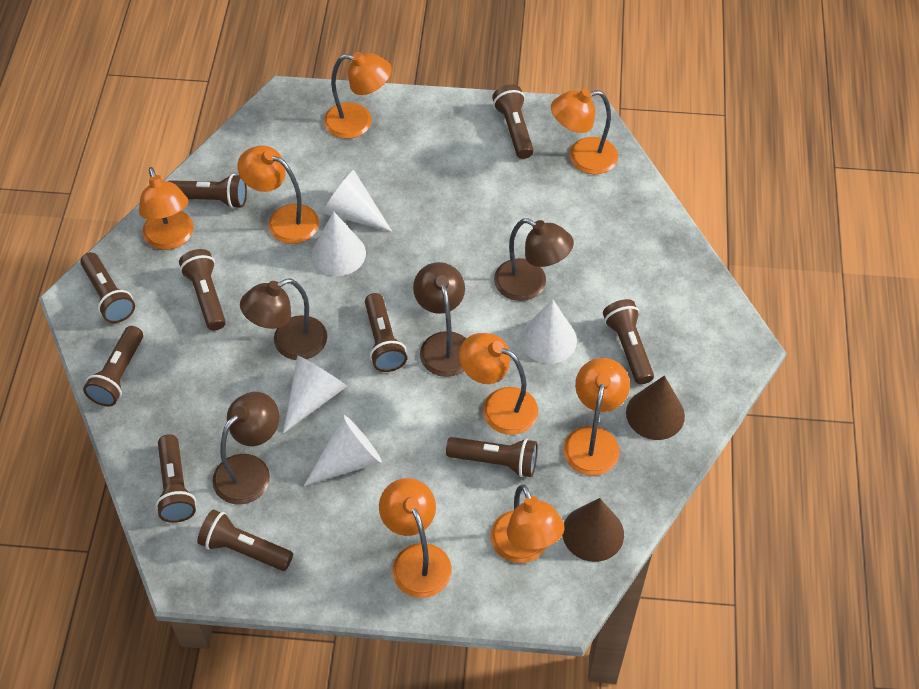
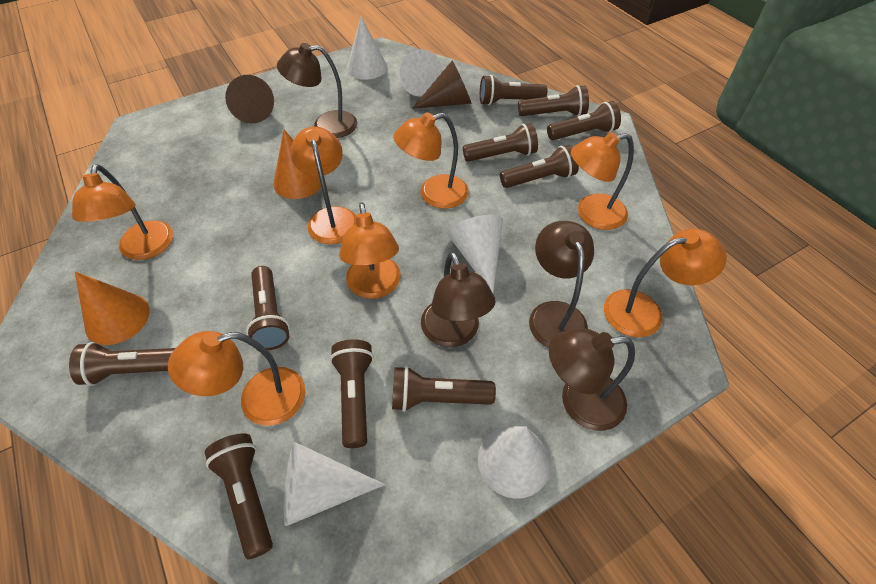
orange cone: none = 0 -> [75,272,149,345] [273,130,321,199] = 2
orange lamp: [139,167,194,250] [237,145,319,244] [324,52,392,139] [379,478,452,598] [459,333,538,435] [491,485,565,563] [551,89,618,175] [563,358,630,476] = 8 -> [72,164,173,260] [168,331,306,426] [290,126,356,244] [339,202,401,299] [394,112,469,209] [571,132,634,230] [604,229,727,337] = 7

